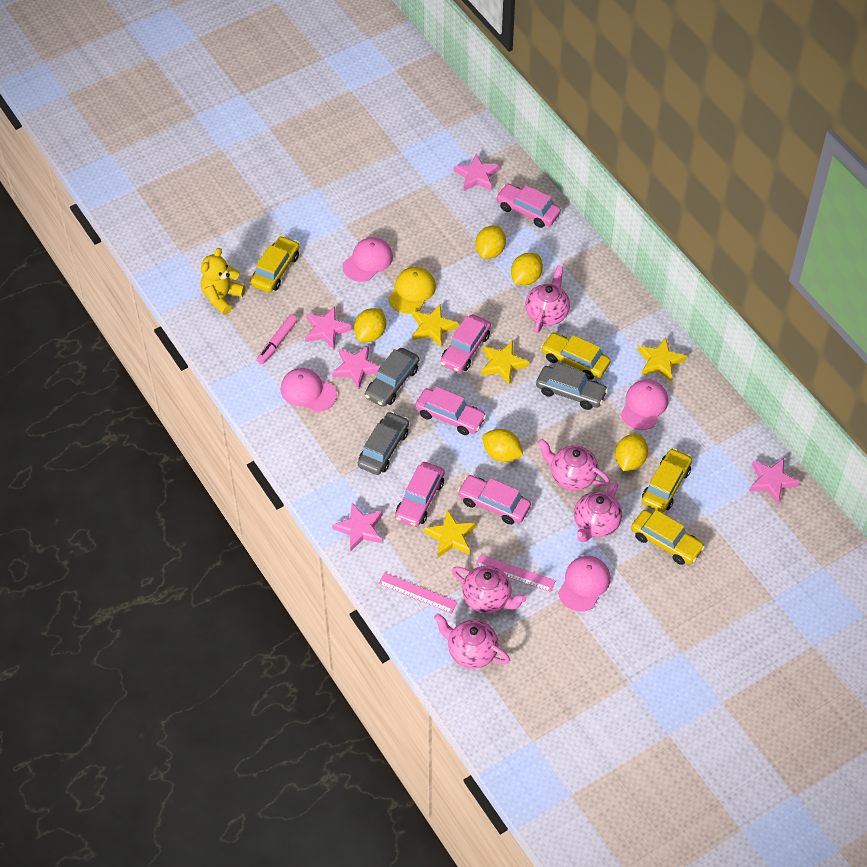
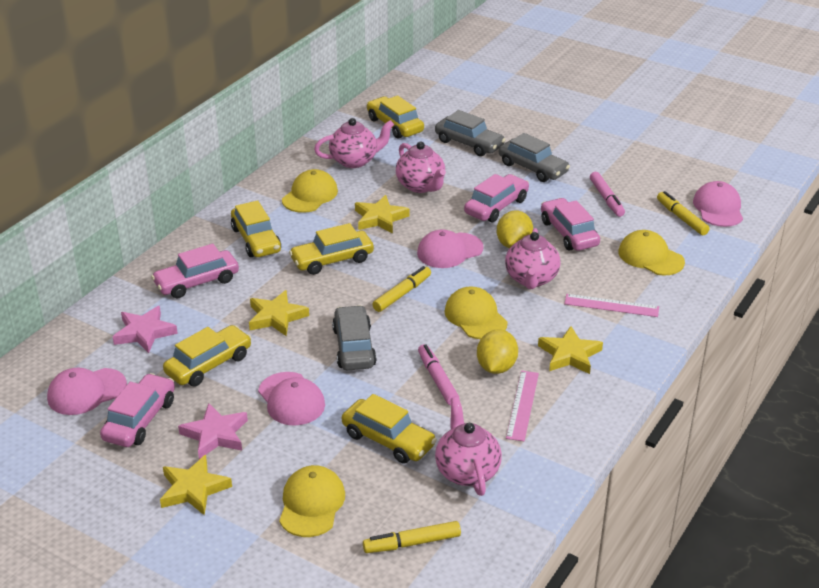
pink car: [395,462,445,527] [415,386,486,435] [440,314,491,373] [457,475,531,525] [496,184,561,228] = 5 -> [100,373,175,447] [151,244,239,298] [464,174,529,222] [541,198,600,251] = 4
pink marker: [257,315,297,364] = 1 -> [418,344,459,405] [590,172,625,217] = 2
pink star: [305,306,352,349] [332,346,380,389] [332,503,382,551] [454,154,500,191] [749,458,800,504] = 5 -> [113,306,178,353] [178,403,248,459] = 2
pink teapot: [434,613,510,669] [452,566,526,613] [525,265,570,333] [538,438,610,490] [574,482,622,542] = 5 -> [314,118,394,168] [396,142,446,193] [435,397,502,496] [505,228,561,289] = 4
yellow cap: [389,267,436,314] = 1 -> [279,465,345,537] [282,169,338,213] [445,286,508,339] [618,230,685,276] = 4
yellow car: [251,236,299,293] [541,333,611,380] [631,510,705,565] [642,448,692,513] = 4 -> [163,325,252,387] [231,200,281,257] [289,223,374,275] [342,394,437,464] [367,95,424,139] = 5
yellow lemon: [354,308,386,342] [476,226,506,259] [482,429,524,462] [511,253,543,285] [615,434,648,471] = 5 -> [477,329,518,374] [497,210,533,248] = 2
yellow marker: none = 0 -> [363,521,461,553] [372,266,431,312] [657,191,710,235] = 3
yellow teddy bear: [201,248,246,315] = 1 -> none = 0

